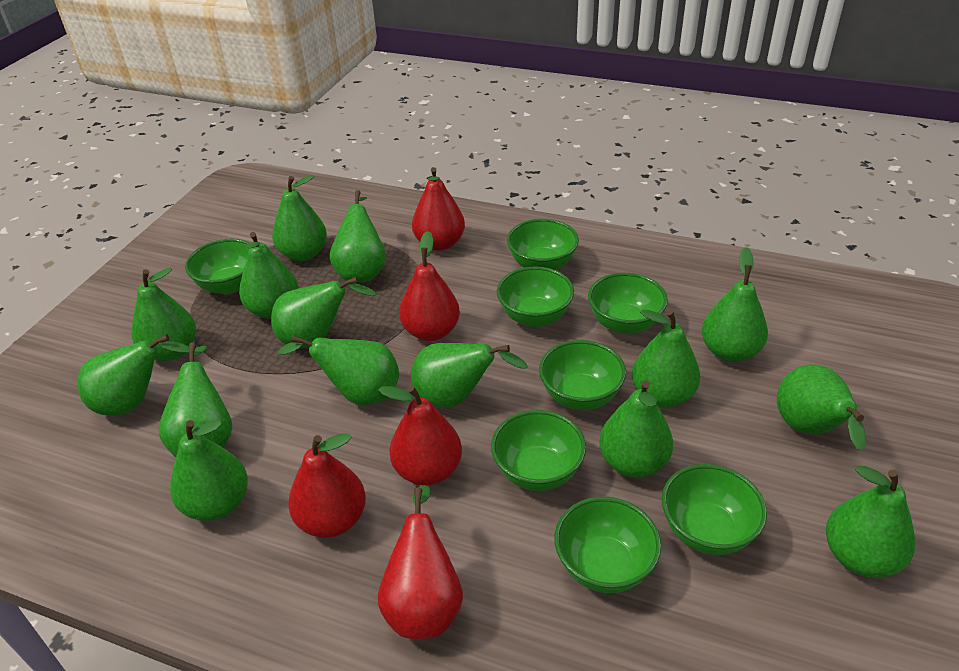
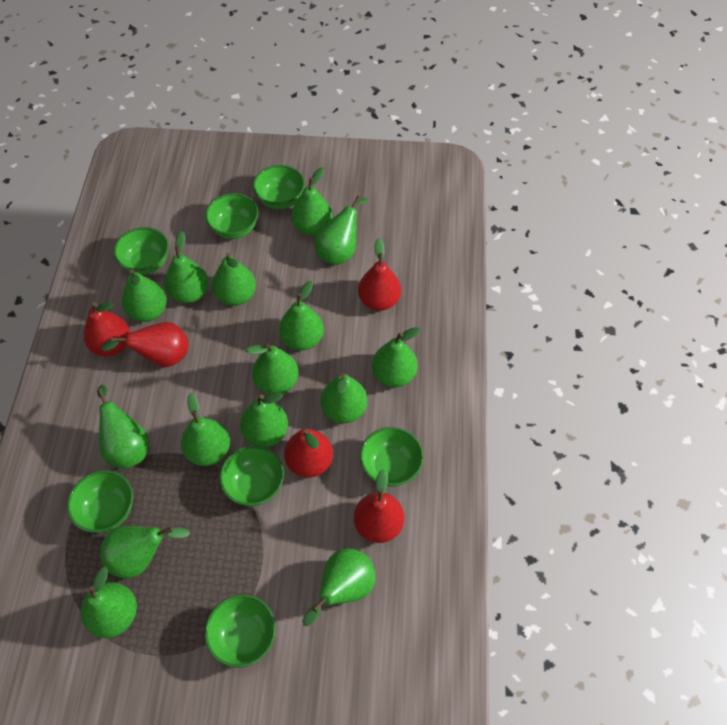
green bowl: [185,239,250,294] [491,410,586,491] [497,267,574,327] [507,219,579,270] [539,340,626,410] [554,497,661,593] [588,273,668,334] [662,464,767,555] = 8 -> [67,470,133,533] [113,227,169,275] [205,193,258,239] [205,594,276,668] [219,446,284,506] [253,165,305,209] [360,427,423,487] = 7

